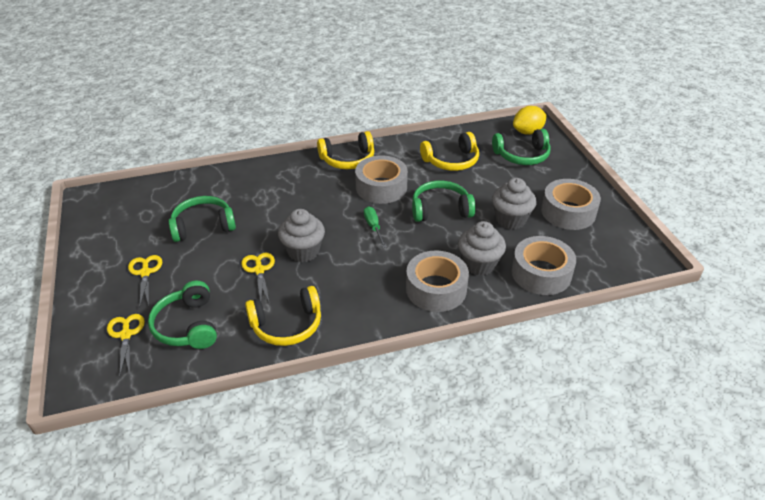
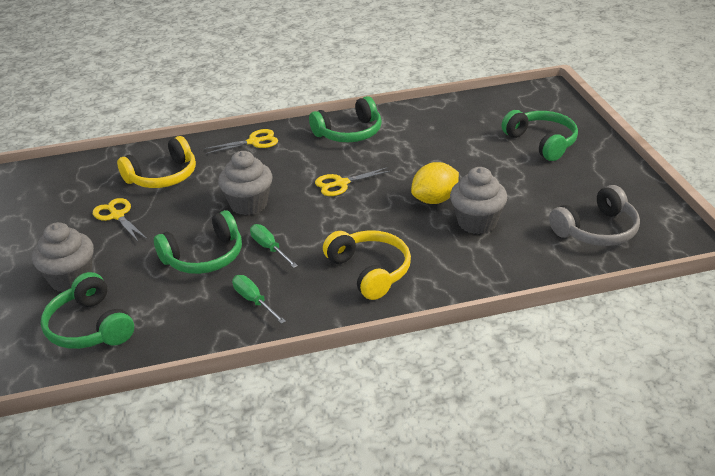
green screwdriver: [364,206,387,248] = 1 -> [232,275,286,324] [250,224,298,268] = 2
grey headphones: none = 0 -> [549,185,640,246] = 1
grey tape: [355,156,408,204] [406,251,469,312] [511,236,576,295] [541,179,601,230] = 4 -> none = 0
yellow headphones: [245,286,321,346] [317,131,374,169] [420,132,479,171] = 3 -> [117,136,196,188] [323,230,411,300] = 2

